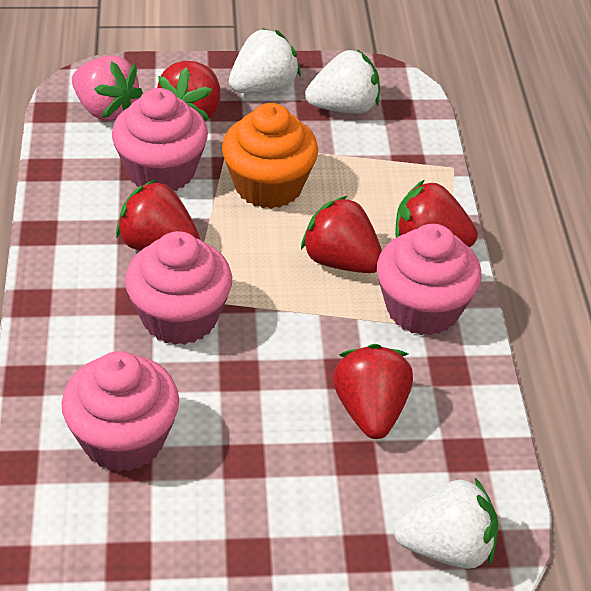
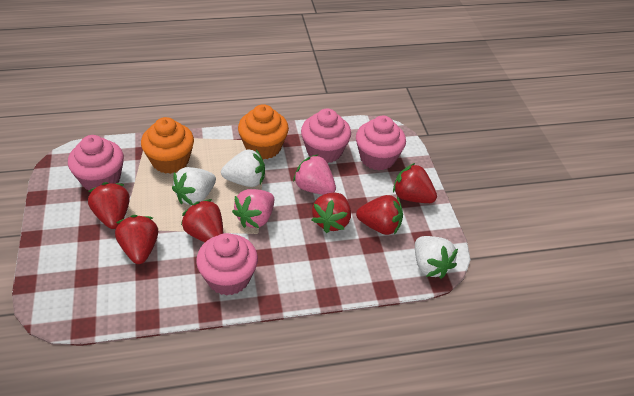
orange cupcake: [222,103,318,209] = 1 -> [141,117,194,174] [238,104,289,159] = 2
pink strawberry: [72,55,143,121] = 1 -> [232,189,274,228] [293,154,336,195] = 2
red strawberry: [116,180,200,251] [157,61,221,121] [301,196,382,273] [333,344,413,439] [395,180,478,247] = 5 -> [88,182,130,229] [115,215,158,264] [181,199,223,242] [312,193,351,233] [356,195,403,235] [393,163,437,203] = 6

